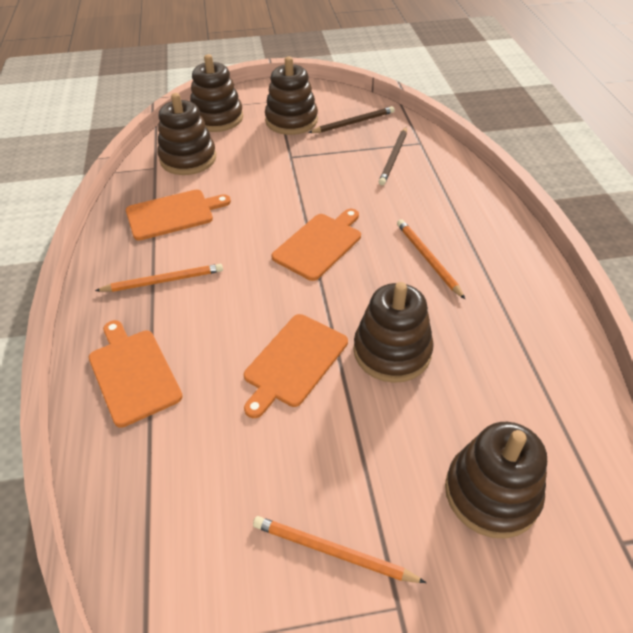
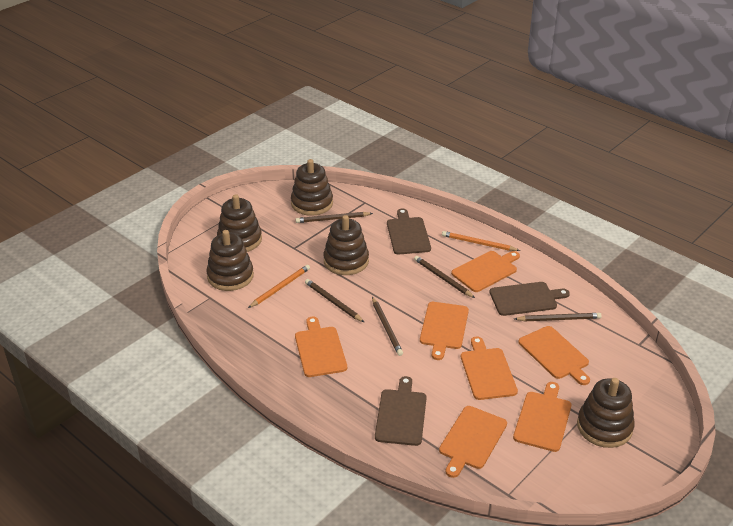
brown cutting board: none = 0 -> [375,376,427,446] [387,208,431,254] [490,282,570,316] = 3
brown pencil: [308,106,394,133] [379,127,407,185] = 2 -> [296,212,373,223] [305,279,364,322] [372,297,403,356] [414,256,475,298] [515,313,602,321] = 5
orange cutting board: [89,320,183,428] [126,189,231,241] [244,314,348,418] [271,209,361,281] = 4 -> [295,317,347,377] [420,302,469,360] [439,406,507,478] [451,251,520,292] [461,336,518,400] [513,382,571,452] [518,326,590,385] = 7
orange pencil: [95,264,223,292] [253,516,426,583] [397,219,465,299] = 3 -> [248,265,310,308] [442,231,520,251] = 2

